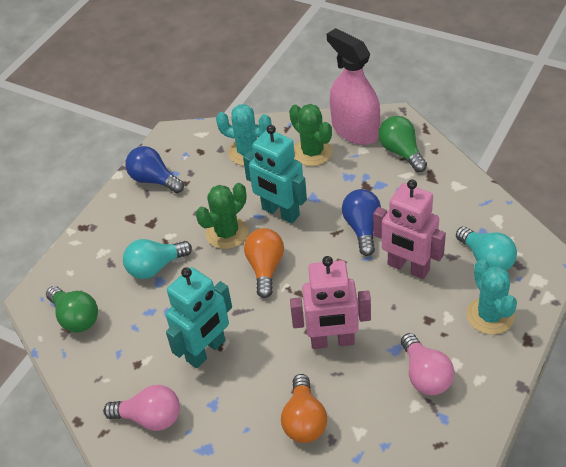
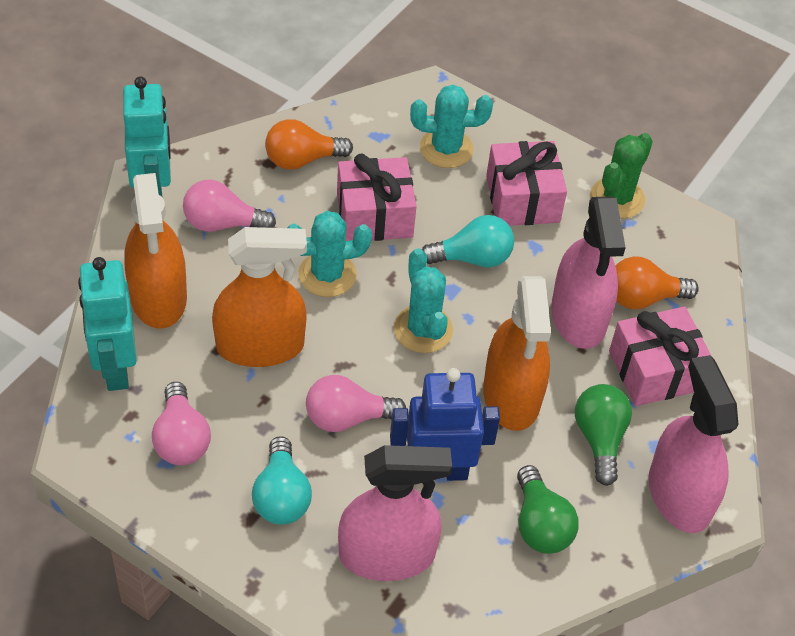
blue light bulb: [125,146,184,193] [342,189,381,256] = 2 -> none = 0
blue robot: none = 0 -> [390,368,500,481] = 1
green cactus: [196,183,248,249] [289,104,333,166] = 2 -> [590,133,653,218] = 1
orange spray bottle: none = 0 -> [124,173,187,328] [212,227,307,367] [483,276,551,431] = 3
pink gift: none = 0 -> [337,154,416,241] [486,141,567,226] [609,307,711,406] = 3
pink light bulb: [104,385,180,431] [401,333,454,395] = 2 -> [152,382,211,465] [183,180,276,232] [306,375,406,432] = 3
pink robot: [290,256,371,349] [373,180,446,279] = 2 -> none = 0
pink spray bottle: [327,28,380,145] = 1 -> [338,445,452,581] [551,196,626,349] [649,355,739,533] = 3
turquoise cactus: [216,104,272,166] [467,259,517,335] = 2 -> [287,211,372,297] [393,248,453,353] [410,85,493,168] = 3

